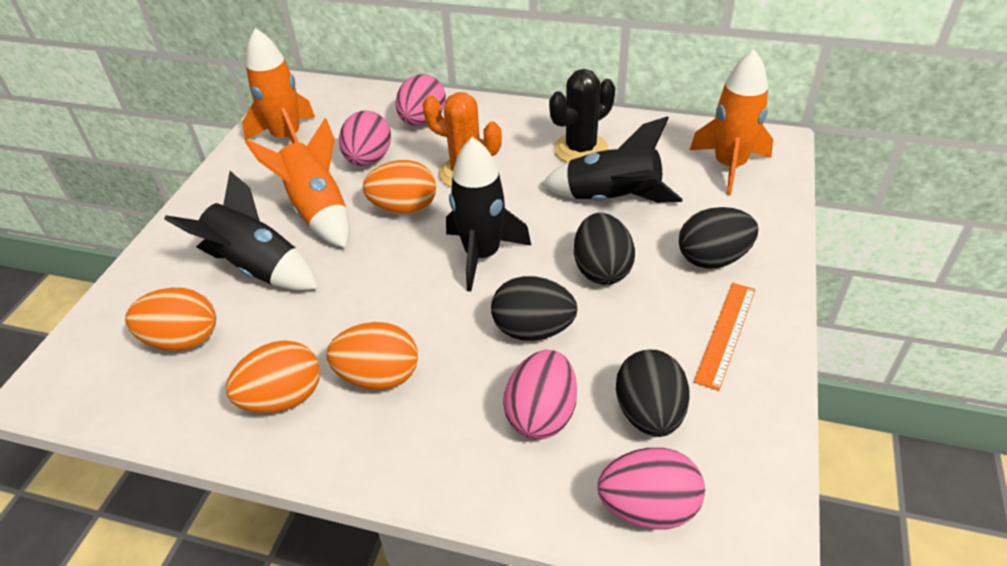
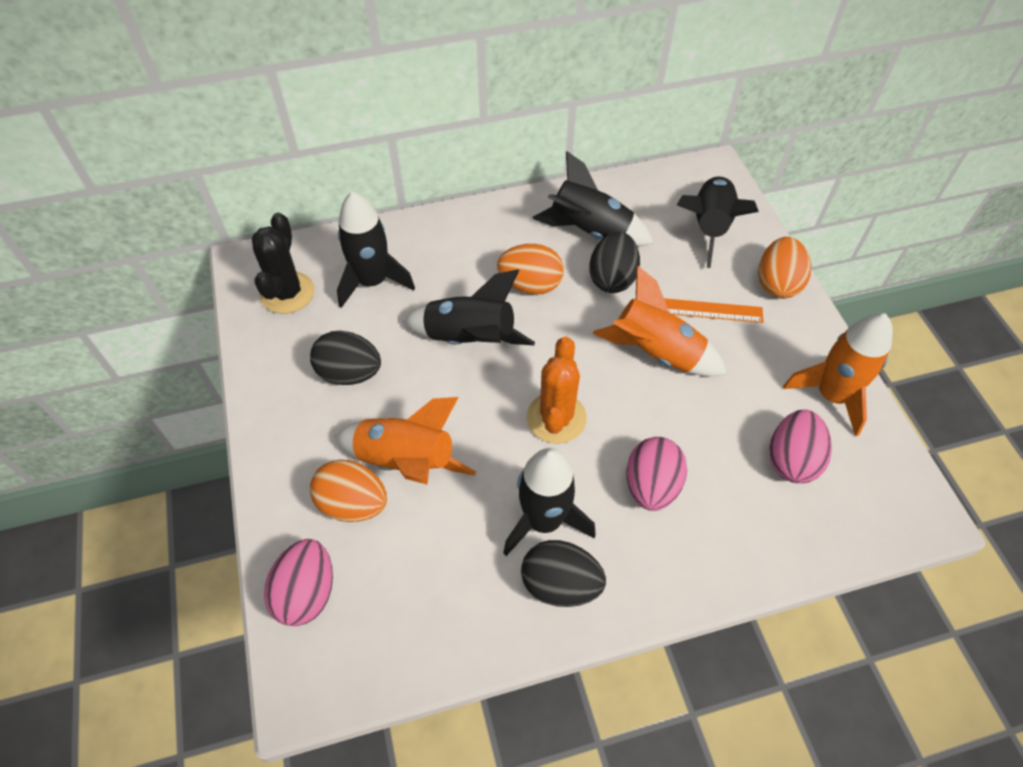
black egg: [491,276,577,341] [574,213,635,285] [616,349,690,437] [679,207,758,269] = 4 -> [310,331,381,385] [521,540,606,607] [589,232,640,293] = 3
black rocket: [164,171,318,291] [446,137,531,292] [541,116,683,203] = 3 -> [337,191,415,308] [403,269,535,345] [503,448,596,556] [532,151,653,246] [677,176,759,268] = 5
orange egg: [125,287,216,351] [226,340,320,413] [327,322,418,390] [363,160,436,214] = 4 -> [310,460,387,522] [497,244,564,295] [758,237,811,299] = 3
pink egg: [339,111,391,166] [395,74,446,126] [503,350,577,439] [598,448,705,530] = 4 -> [264,539,333,626] [626,437,687,511] [769,410,832,483] = 3

